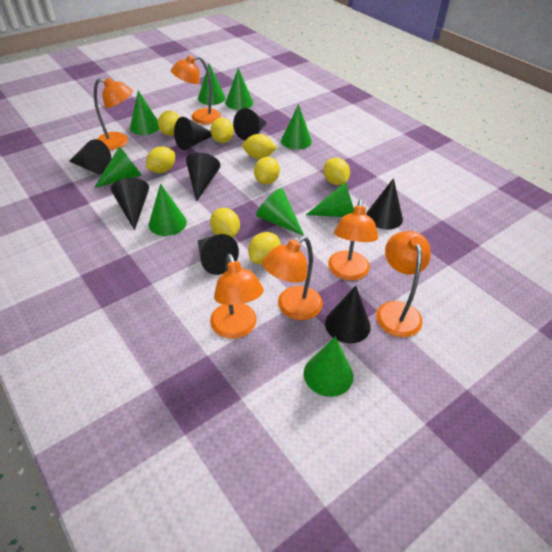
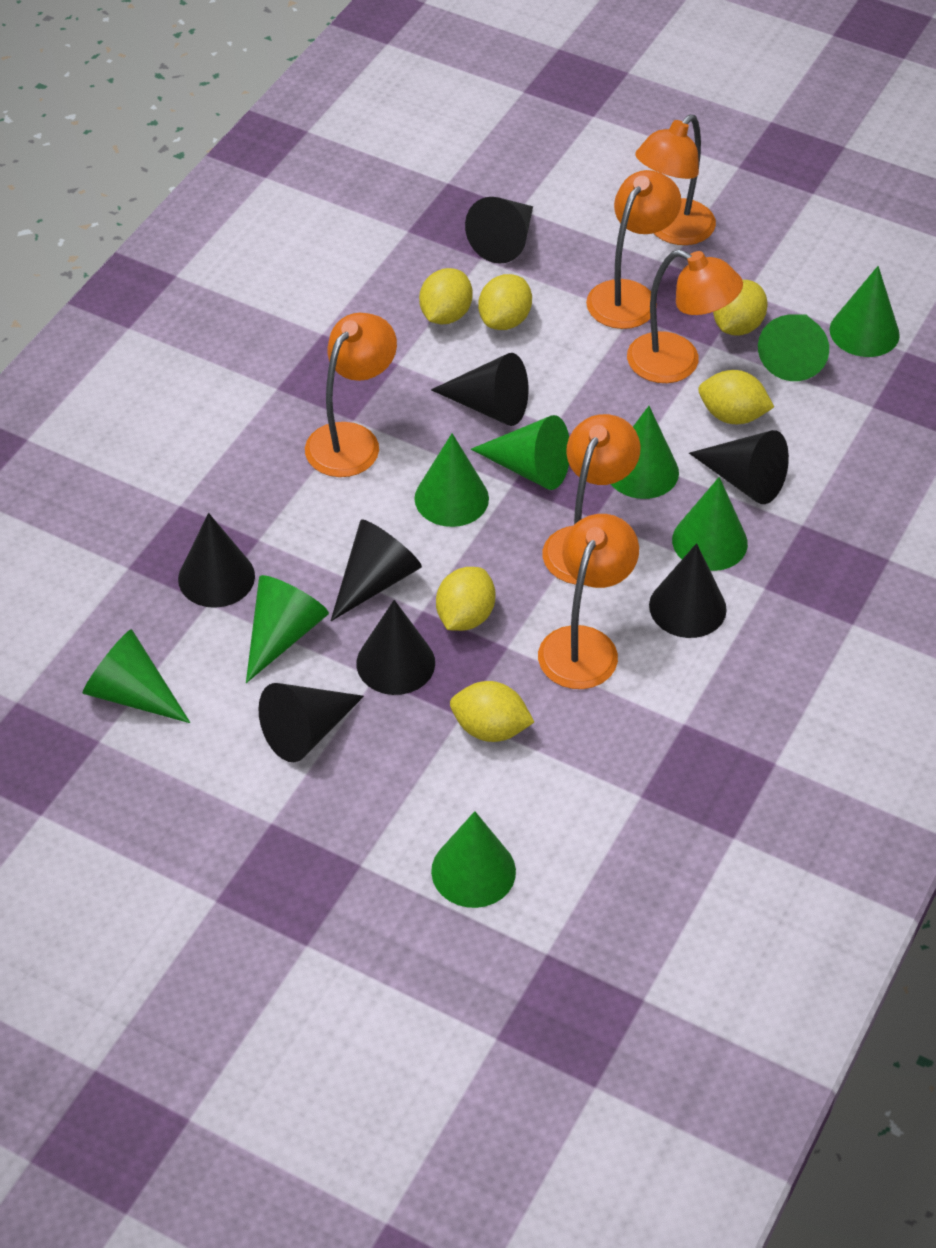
yellow lemon: [146,147,175,173] [158,111,180,136] [210,118,234,143] [210,208,240,238] [242,134,277,159] [248,232,281,264] [254,157,280,184] [323,158,350,185] = 8 -> [419,268,473,324] [436,567,495,631] [450,681,534,742] [478,274,532,330] [698,370,774,424] [713,280,768,336] = 6

